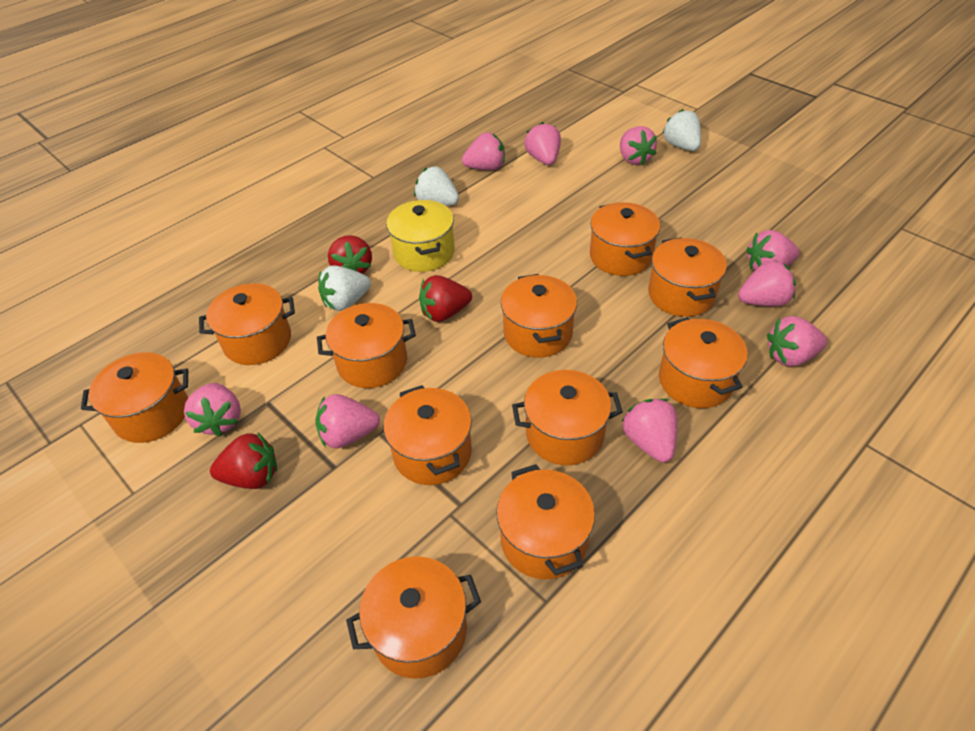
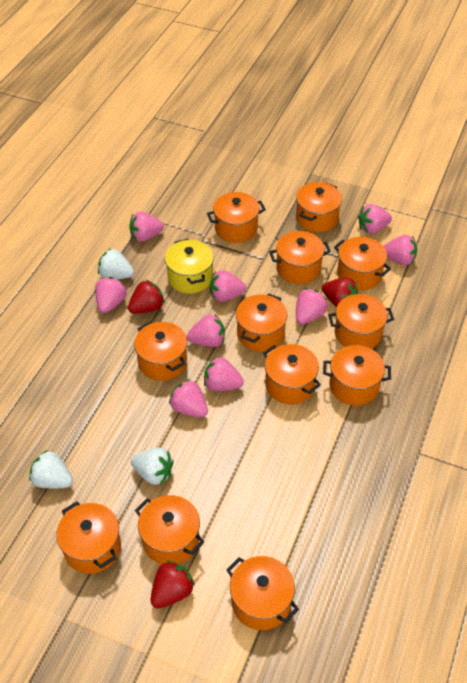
orange pot: [81,352,188,443] [199,283,295,365] [317,303,416,388] [346,556,481,679] [384,385,472,485] [496,464,595,579] [501,274,577,358] [512,370,623,465] [590,202,660,276] [648,238,727,317] [659,317,748,408] = 11 -> [56,502,121,574] [134,322,187,381] [135,495,204,564] [207,192,266,243] [227,556,299,630] [236,293,288,352] [263,344,321,404] [269,231,331,284] [296,182,342,232] [323,345,391,406] [328,294,394,349] [334,237,391,290] = 12

